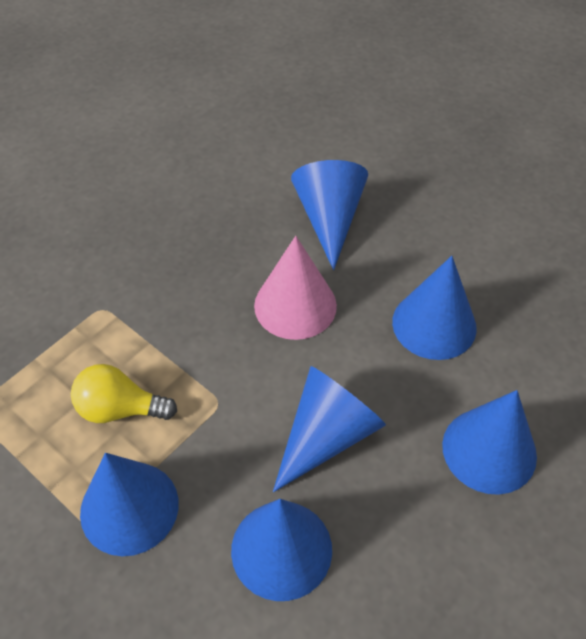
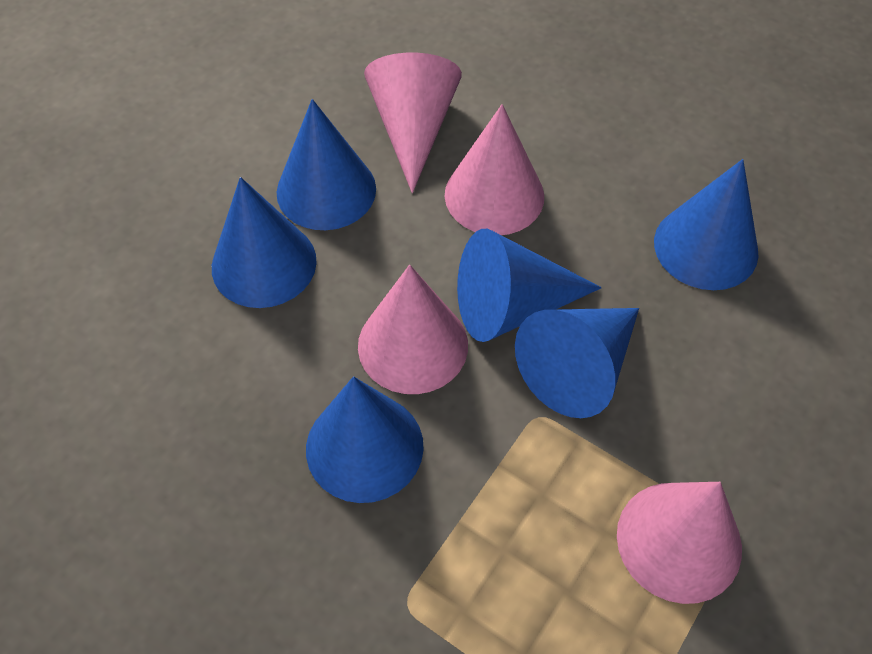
pink cone: [254,236,337,340] = 1 -> [358,265,468,394] [364,53,462,193] [445,104,544,235] [617,482,742,604] = 4
yellow light bulb: [71,364,177,423] = 1 -> none = 0

